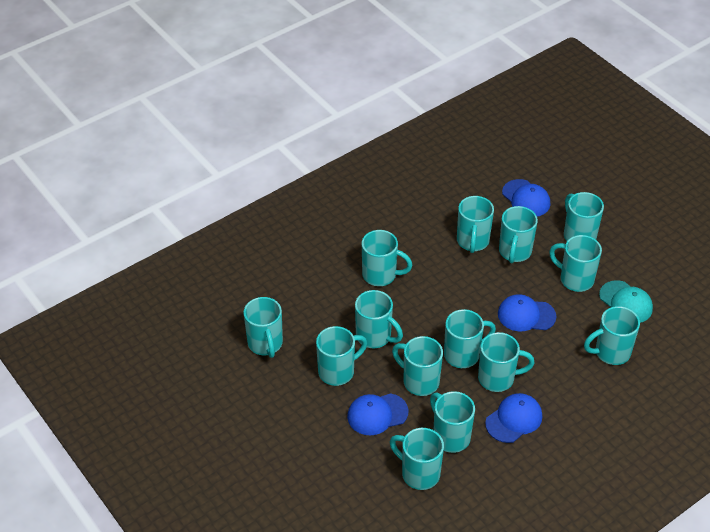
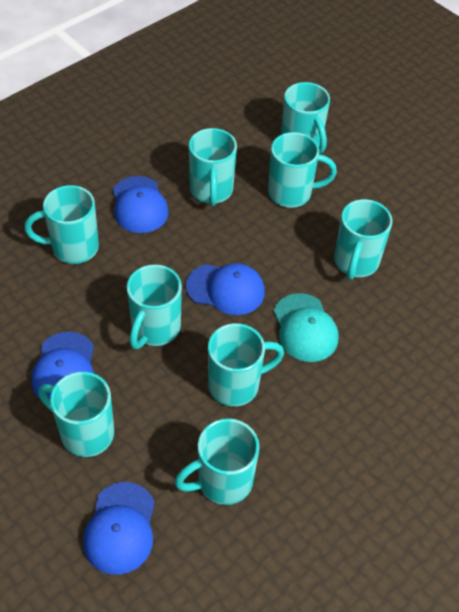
turquoise mug: [243,297,283,358] [316,326,367,386] [355,290,403,348] [362,230,413,286] [390,428,444,490] [392,336,443,396] [430,391,475,453] [444,309,496,368] [457,196,494,253] [478,332,535,392] [499,206,538,263] [549,235,602,292] [564,192,604,241] [584,306,640,365] = 14 -> [24,185,99,264] [38,372,114,457] [127,264,182,349] [174,418,259,505] [189,128,237,206] [208,323,284,407] [268,132,337,208] [281,82,330,154] [334,199,393,280] = 9

